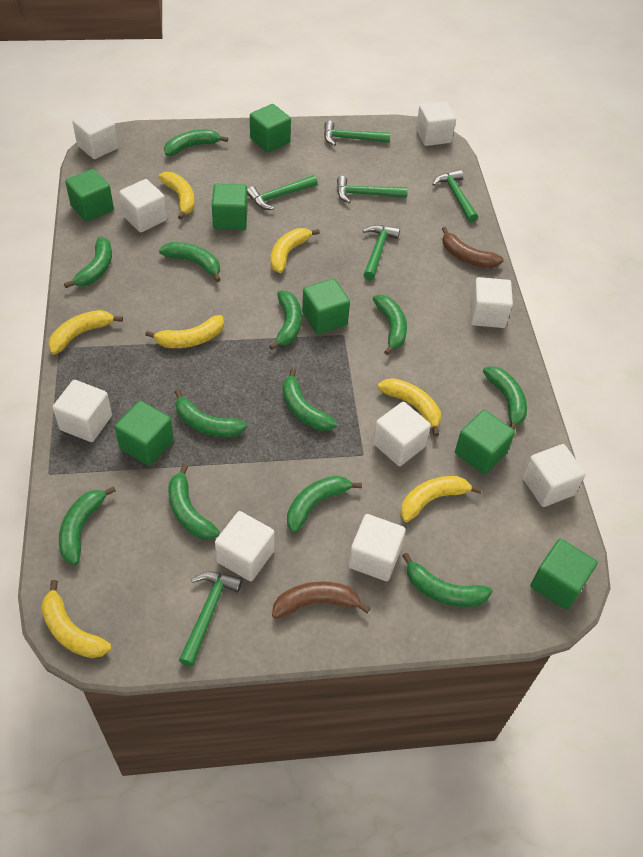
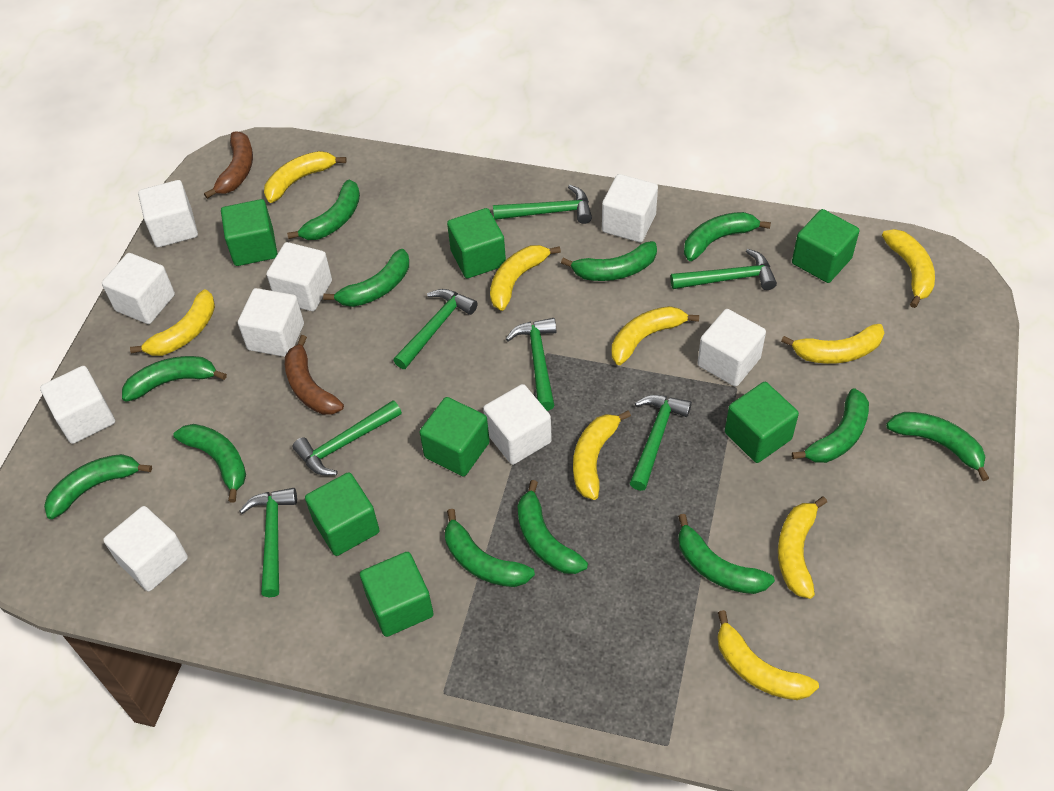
green hammer: [179,572,243,667] [247,175,318,210] [324,120,390,146] [337,176,407,203] [362,225,400,280] [432,170,478,222] = 6 -> [240,488,297,597] [292,400,402,475] [393,289,478,369] [493,185,592,224] [506,318,556,411] [630,395,692,491] [670,249,777,290] = 7
yellow banana: [41,580,112,658] [48,310,123,354] [145,315,224,348] [158,172,195,220] [271,228,320,273] [377,378,441,436] [400,476,482,522] = 7 -> [130,289,215,356] [264,151,347,203] [490,245,561,311] [573,410,631,500] [612,306,699,365] [717,610,819,700] [778,496,827,599] [781,324,884,364] [882,229,935,308] = 9

